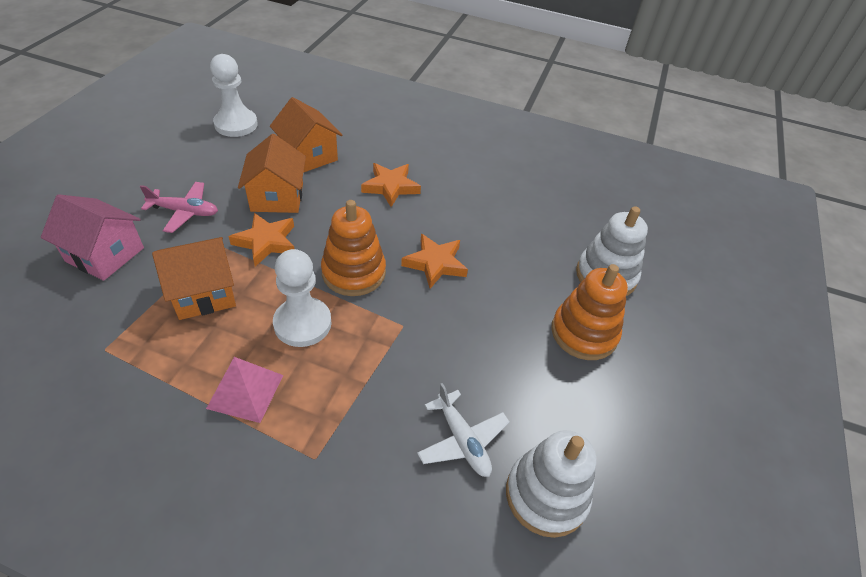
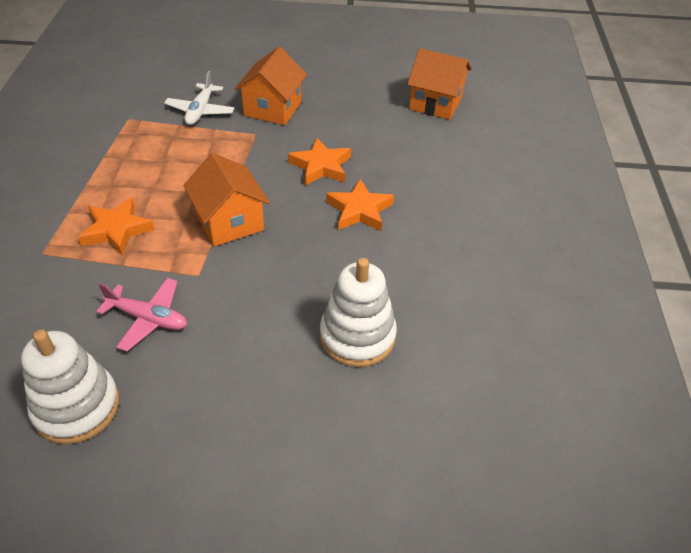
orange stacking toy: [321,200,386,296] [551,264,628,360] = 2 -> none = 0
pink house: [41,194,144,281] = 1 -> none = 0
pink pyramid: [206,357,283,423] = 1 -> none = 0
white pawn: [210,54,258,137] [273,249,332,347] = 2 -> none = 0

